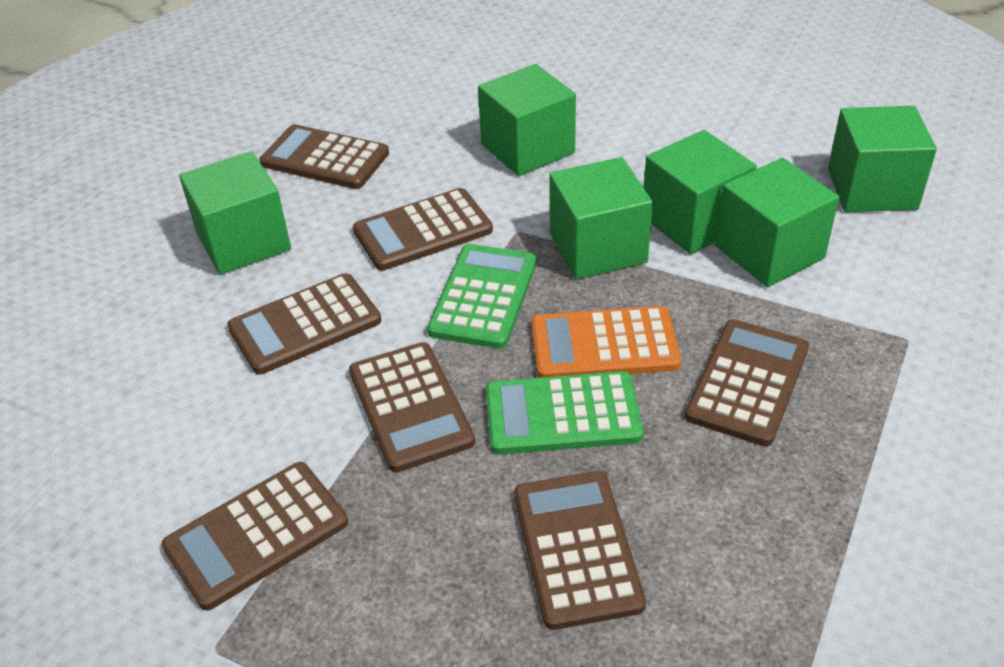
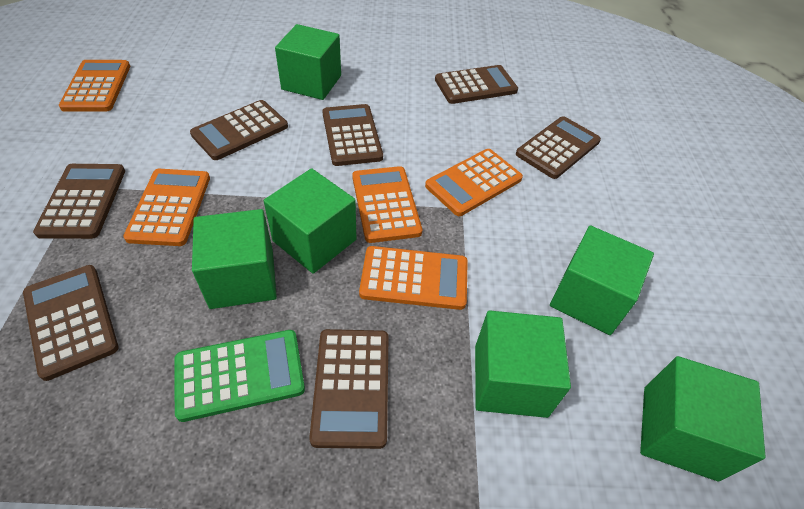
green calculator: [427,244,537,349] [486,371,643,455] = 2 -> [174,330,305,422] = 1
orange calculator: [531,306,681,378] = 1 -> [59,60,130,112] [123,169,210,246] [352,166,422,243] [359,246,468,310] [425,149,523,216] = 5

